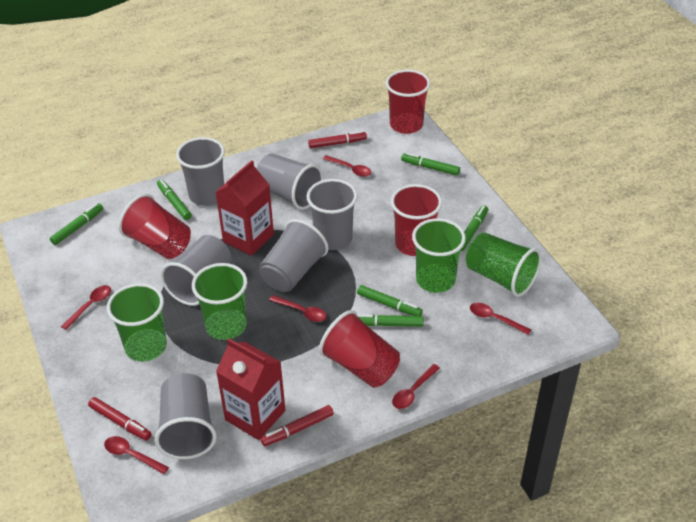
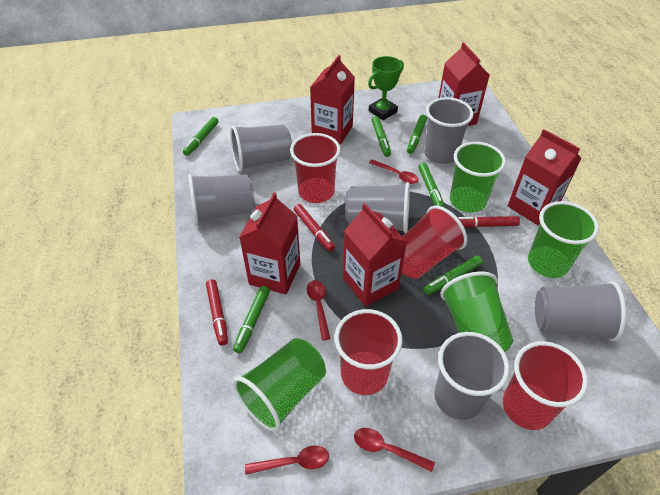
green trophy: none = 0 -> [368,56,404,120] = 1
red carton: [216,160,274,256] [216,338,285,440] = 2 -> [239,192,300,295] [310,55,355,144] [343,203,407,307] [438,42,490,126] [508,129,582,225] = 5
red spoon: [61,285,111,330] [104,436,169,474] [269,295,327,322] [323,155,372,177] [392,364,440,409] [470,303,531,335] = 6 -> [245,446,329,475] [307,280,331,340] [354,428,435,472] [369,159,419,184] = 4

